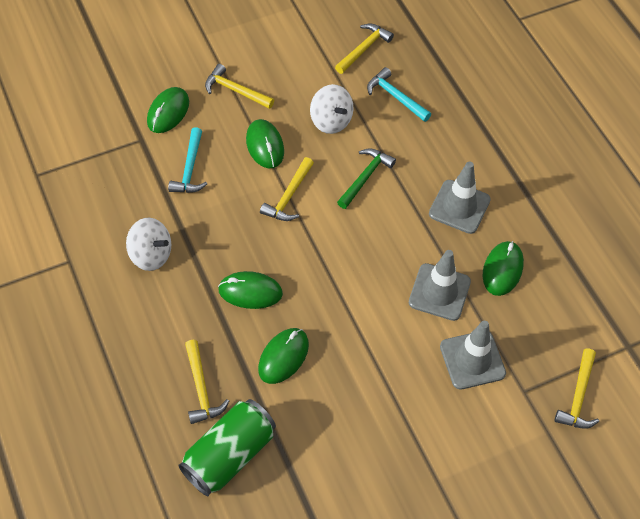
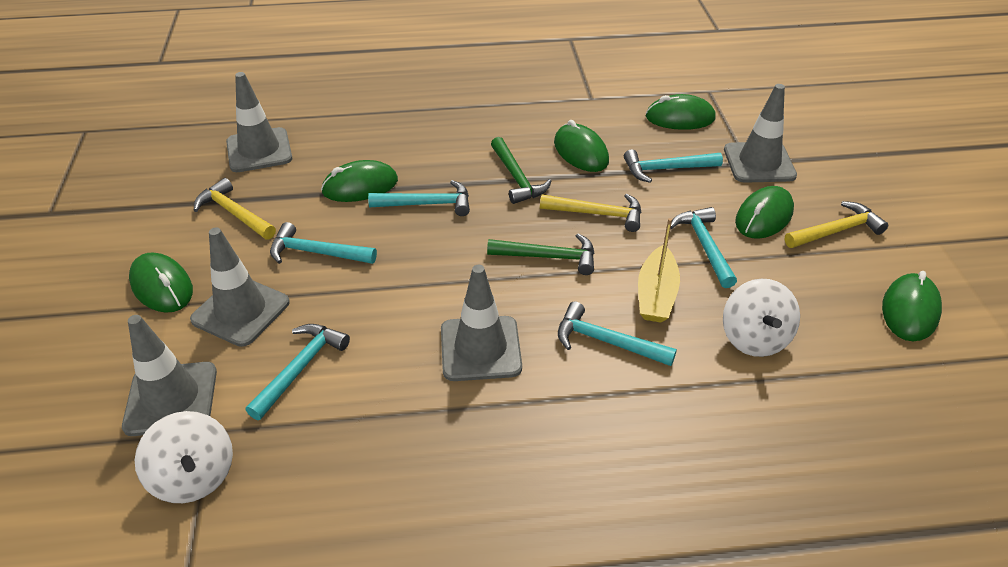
green can: [178,399,276,496] = 1 -> none = 0
green hammer: [337,148,396,209] = 1 -> [487,233,595,275] [491,137,552,204] = 2
green mouse: [147,87,189,133] [218,271,283,309] [246,119,284,168] [258,328,309,384] [483,241,524,296] = 5 -> [129,252,193,313] [321,160,398,202] [554,120,609,172] [646,94,716,130] [735,186,794,239] [882,271,942,341] = 6
grey traffic cone: [409,250,471,321] [429,161,491,234] [440,321,506,390] = 3 -> [122,315,217,436] [190,227,290,347] [226,72,292,172] [441,265,522,381] [724,84,797,183] = 5
turquoise hammer: [168,127,207,193] [367,67,431,122] = 2 -> [246,324,350,420] [270,222,377,264] [368,180,470,216] [558,301,677,366] [624,149,723,183] [671,207,737,288] = 6
yellow boat: none = 0 -> [638,218,680,322] = 1
yellow hammer: [185,340,229,424] [205,64,274,109] [260,157,314,221] [335,23,394,74] [554,349,599,429] = 5 -> [194,178,276,240] [540,194,641,232] [785,201,888,248] = 3

